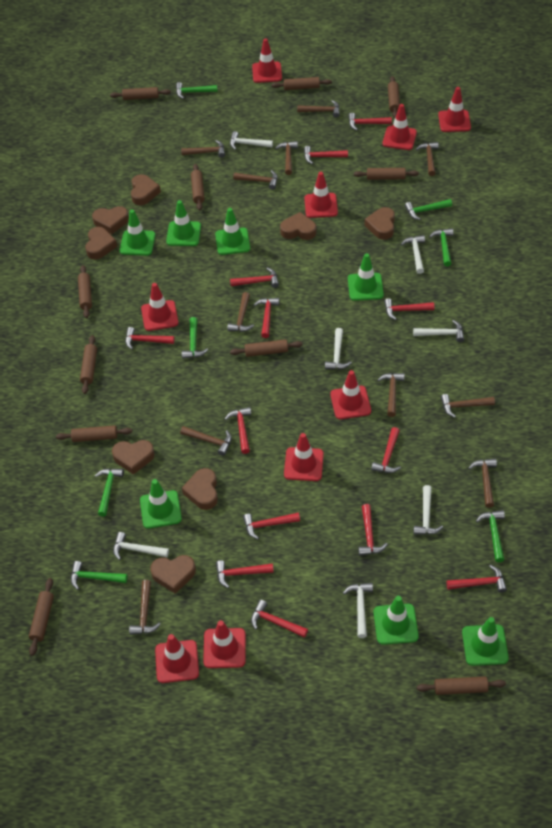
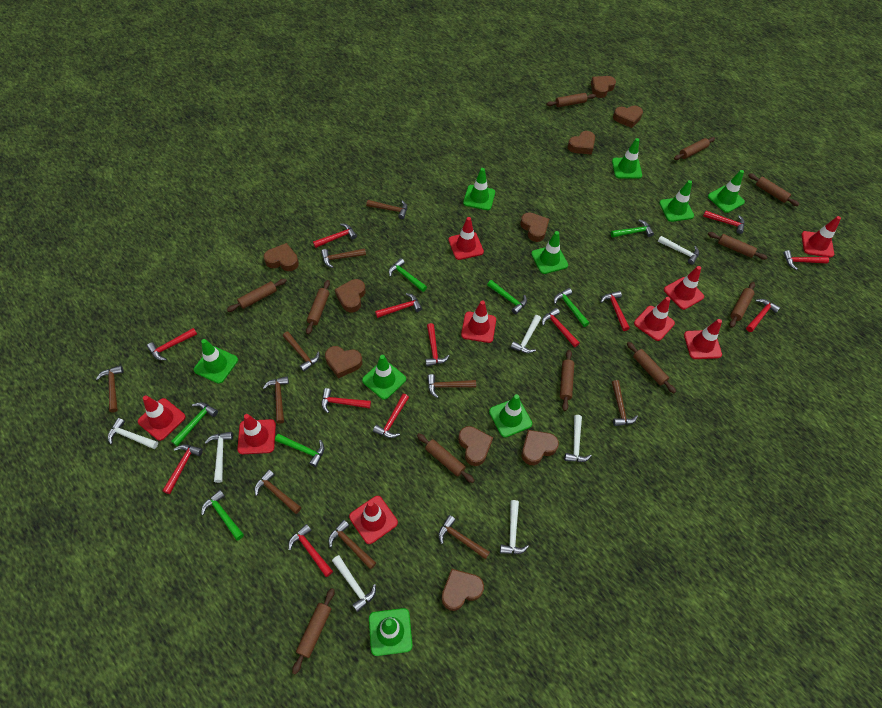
brown hammer: [129,580,161,635] [180,426,232,456] [181,140,225,158] [227,292,254,332] [233,170,278,190] [275,141,298,175] [297,100,340,118] [378,373,405,417] [416,142,439,176] [441,394,495,418] [469,459,497,508] = 11 -> [96,366,123,412] [254,470,301,514] [263,376,289,424] [283,331,320,372] [321,248,366,268] [329,520,376,569] [366,200,407,219] [427,374,476,398] [439,515,490,559] [612,380,638,426] = 10
brown heart: [85,227,117,259] [92,206,129,234] [112,440,155,475] [131,174,161,205] [150,555,196,594] [182,468,218,510] [280,212,316,240] [364,207,395,240] = 8 -> [264,243,299,271] [325,346,362,378] [335,279,366,313] [441,569,484,611] [458,426,493,466] [520,212,549,242] [521,430,559,465] [568,131,595,155] [591,76,616,98] [613,106,643,128] = 10
green traffic cone: [119,209,156,256] [140,479,182,529] [166,200,201,246] [215,208,250,255] [348,253,384,301] [373,596,419,645] [462,617,509,666] = 7 -> [194,339,238,384] [362,355,406,400] [369,608,412,656] [463,168,495,210] [489,394,532,438] [531,231,568,274] [612,138,642,179] [659,180,694,222] [708,170,745,213] = 9

